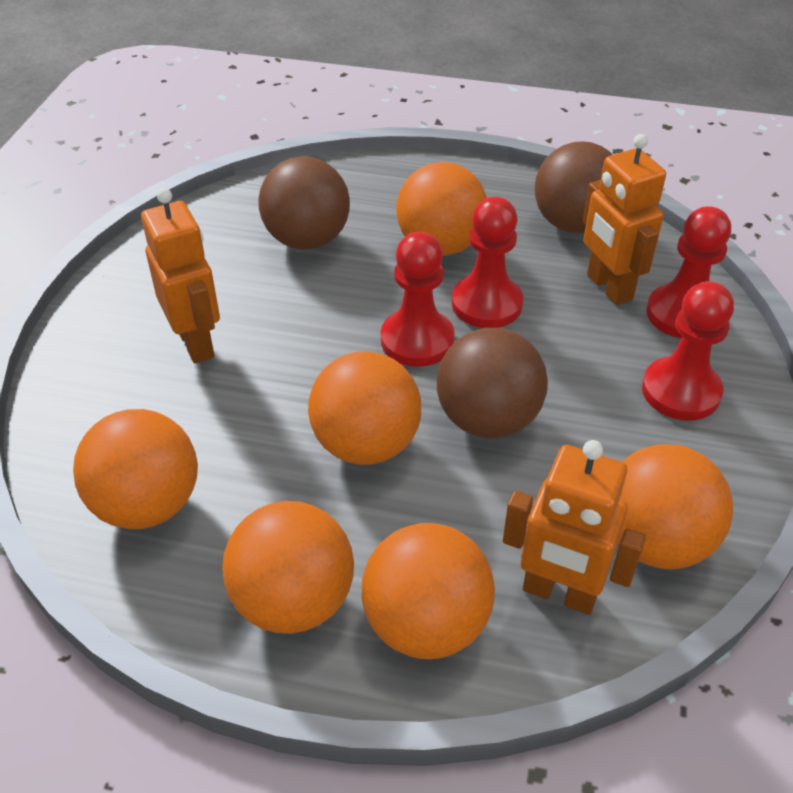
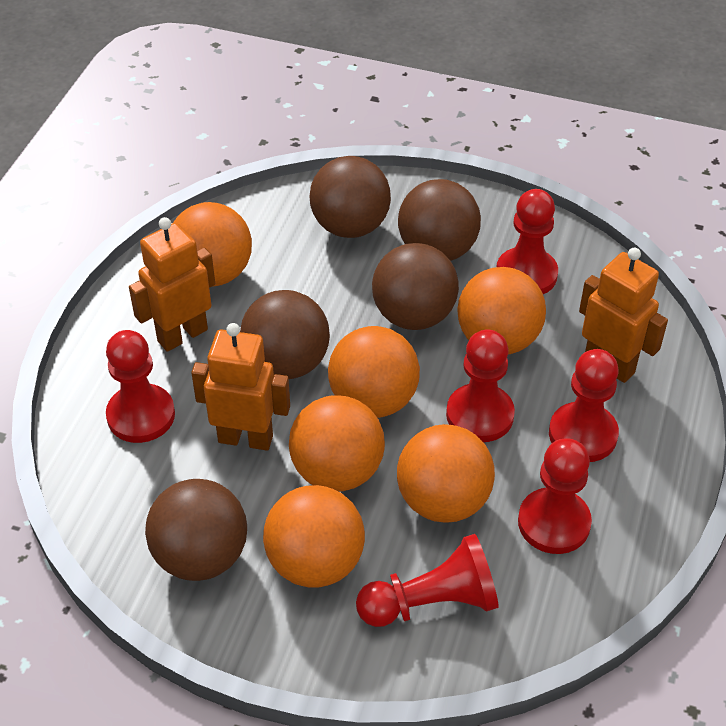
brown ball: [258,156,350,250] [437,328,548,439] [534,142,613,233] = 3 -> [145,479,247,581] [240,290,330,379] [310,156,391,238] [372,243,459,330] [398,179,481,261] = 5
red pawn: [381,232,455,367] [452,197,523,328] [642,281,734,420] [646,206,731,338] = 4 -> [106,330,175,443] [356,534,499,627] [446,329,515,442] [496,189,558,294] [518,438,592,554] [549,349,619,462] = 6

